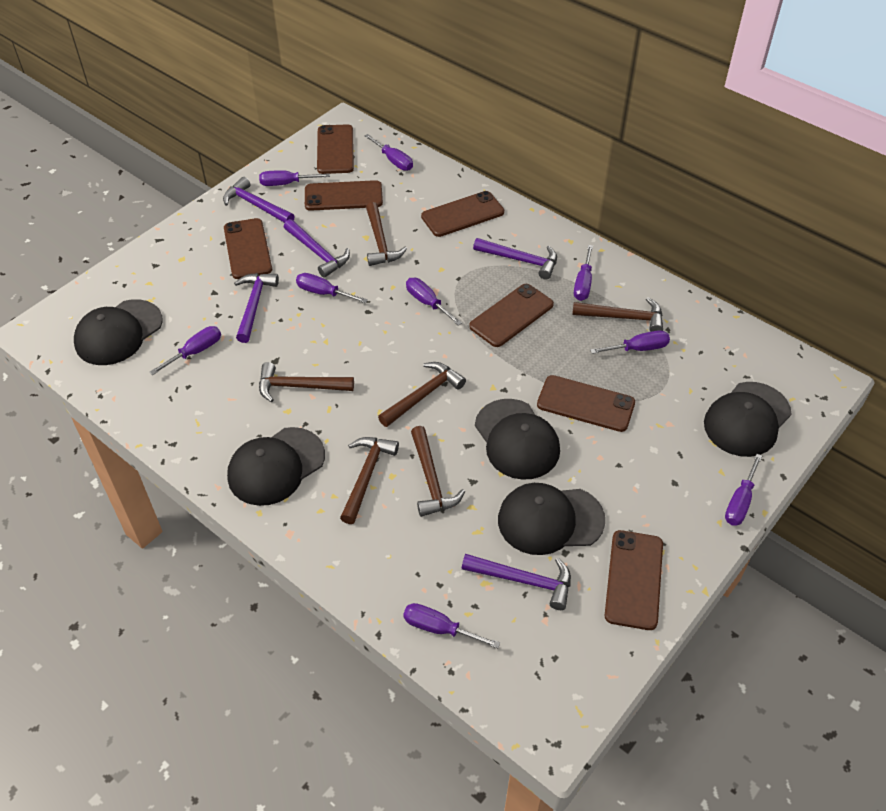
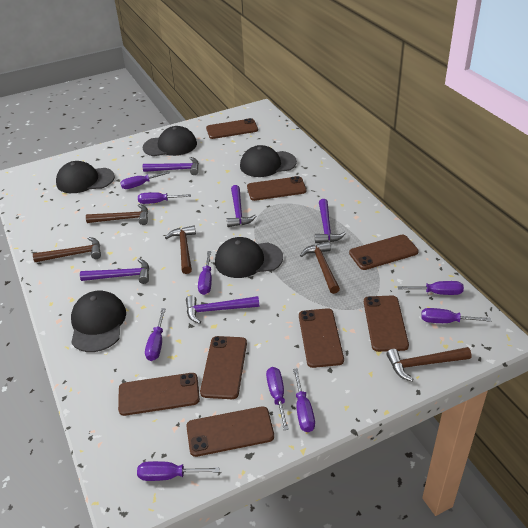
brown hammer: [259,362,354,402] [340,437,399,524] [366,202,407,266] [378,362,466,427] [411,426,465,517] [572,297,663,332] = 6 -> [33,237,101,262] [86,204,148,225] [165,225,196,274] [300,242,340,294] [386,347,472,382] = 5
brown phone: [224,218,272,279] [305,180,383,211] [317,124,354,174] [421,191,504,237] [469,284,554,347] [537,375,635,432] [605,530,663,630] = 7 -> [118,373,200,416] [186,406,274,457] [200,336,247,399] [206,118,258,139] [247,176,306,201] [299,308,344,368] [349,235,419,270] [364,295,409,352] = 8

